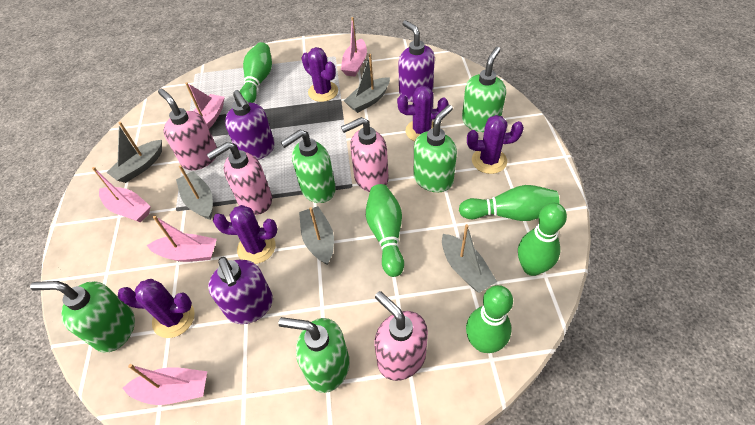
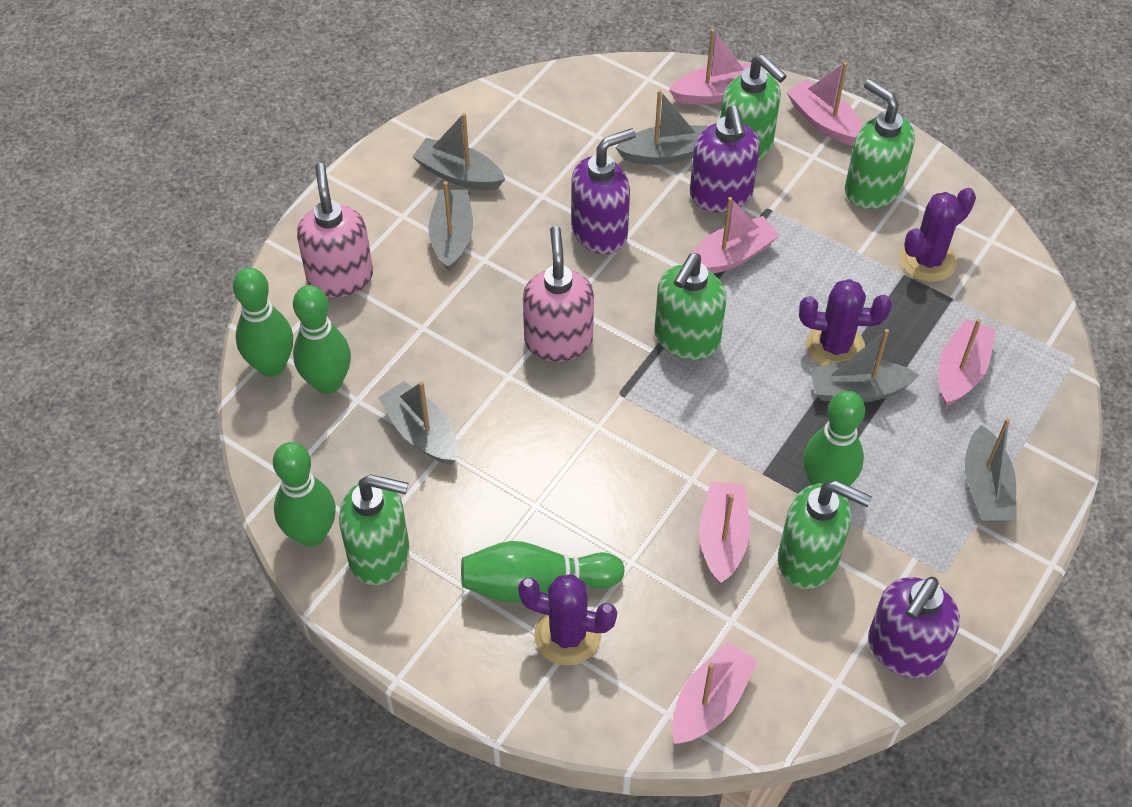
grey boat: [107,122,162,183] [176,165,213,220] [299,206,334,265] [344,54,390,113] [442,224,497,293] = 5 -> [378,381,458,465] [412,113,505,190] [428,181,473,272] [615,90,707,165] [810,329,919,402] [965,418,1016,522] = 6
pink boat: [92,167,151,223] [123,364,207,405] [147,216,217,262] [185,82,225,129] [341,17,367,76] = 5 -> [669,29,751,104] [672,642,757,744] [692,197,780,274] [699,481,750,583] [787,62,863,146] [938,319,996,406] = 6
pink soap dispenser: [158,88,217,170] [207,142,272,215] [341,117,389,192] [374,291,428,381] = 4 -> [297,163,373,297] [523,226,594,362] = 2
purple cactus: [118,279,195,338] [213,205,277,264] [301,47,338,102] [397,86,448,141] [467,115,524,174] = 5 -> [518,574,617,666] [799,279,892,366] [900,188,976,282] = 3

